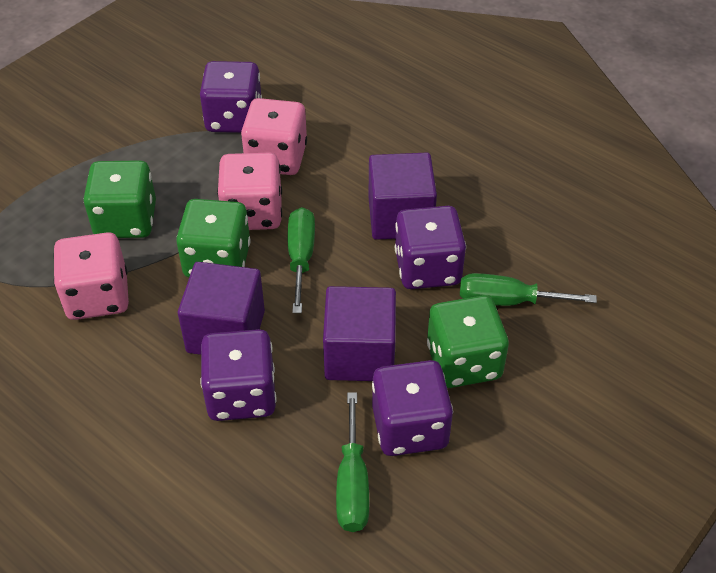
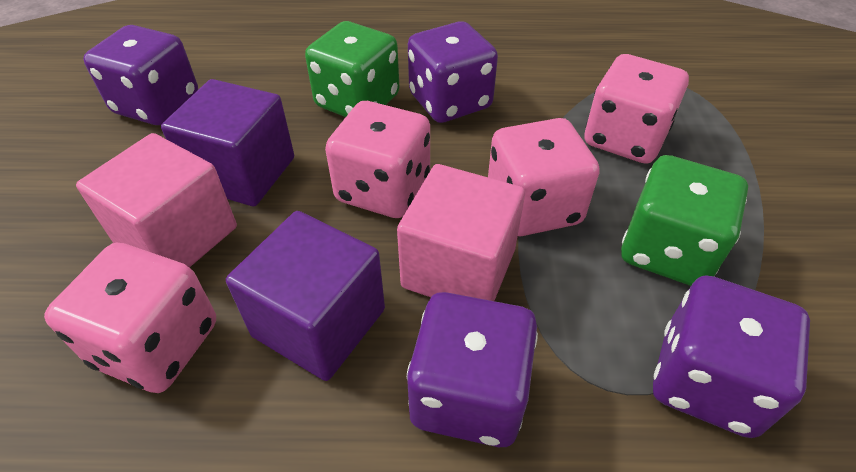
green dice: [84,160,156,238] [176,199,250,277] [427,295,509,388] = 3 -> [305,21,399,117] [621,155,748,286] = 2
green screwdriver: [288,207,315,313] [336,392,369,532] [460,273,597,306] = 3 -> none = 0
pink cube: none = 0 -> [76,133,237,268] [397,164,525,301] = 2
pink dice: [53,232,129,320] [217,152,282,230] [241,98,307,175] = 3 -> [44,243,216,393] [325,101,430,218] [488,118,600,236] [584,54,689,164] = 4
purple cube: [178,262,265,355] [323,286,396,381] [368,153,437,240] = 3 -> [161,79,294,206] [226,211,385,381] = 2

